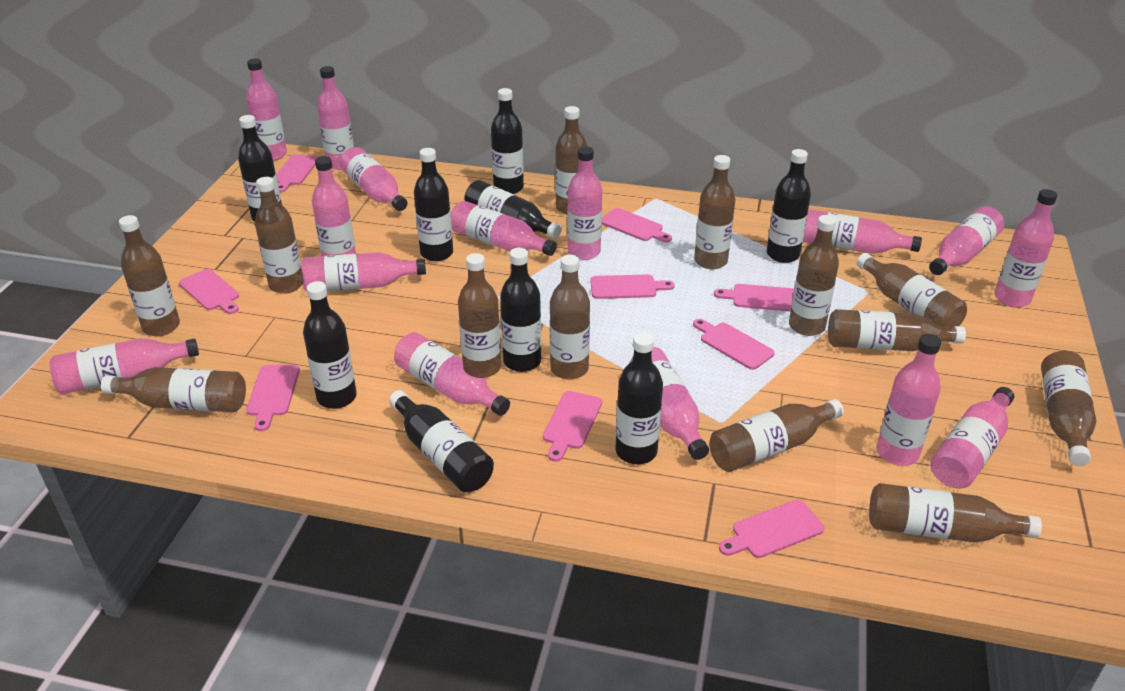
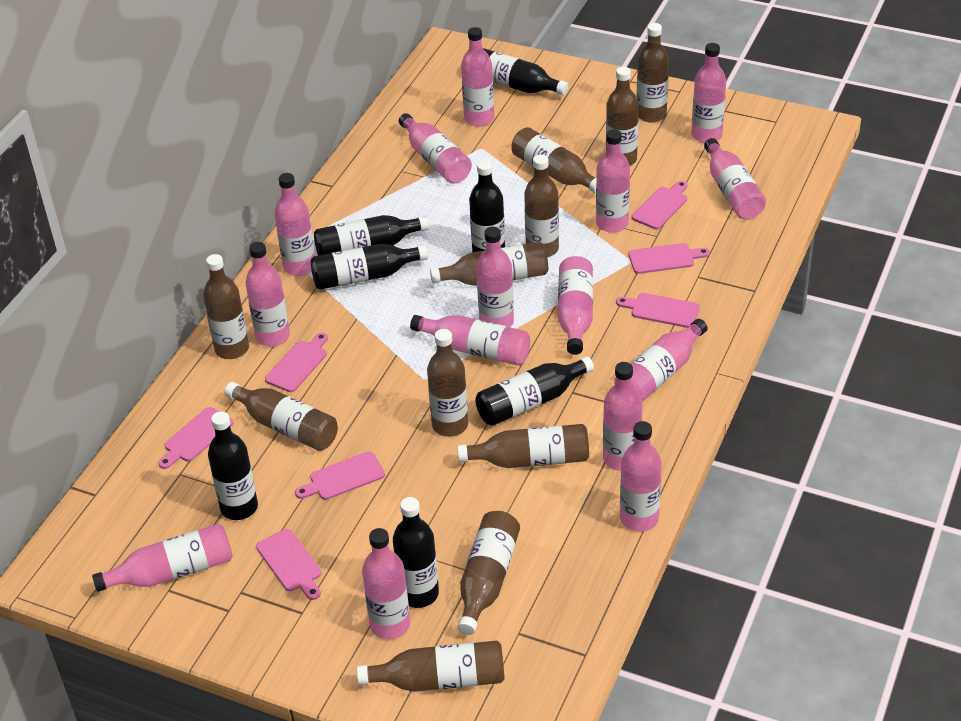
black bottle: [238,115,282,222] [303,281,357,409] [389,390,494,492] [414,148,453,261] [464,180,562,239] [491,88,524,194] [500,248,541,372] [615,332,663,464] [767,149,811,263] = 9 -> [208,411,258,520] [310,244,428,290] [314,215,429,256] [393,497,439,608] [469,160,505,252] [475,356,594,426] [483,48,568,95] = 7
brown bottle: [101,367,246,412] [119,215,180,336] [255,177,303,294] [458,253,501,378] [550,255,590,380] [555,106,588,214] [694,155,736,269] [709,399,844,472] [789,215,839,336] [828,309,966,351] [857,253,967,327] [869,483,1042,543] [1041,351,1096,466] = 13 -> [203,254,249,359] [225,382,338,451] [357,641,505,692] [427,329,468,437] [430,242,548,286] [457,424,589,468] [457,511,520,635] [512,127,597,194] [524,154,559,257] [606,67,639,166] [636,23,669,123] = 11
pink cutting board: [179,269,239,314] [246,365,300,431] [276,154,318,192] [543,391,602,462] [590,274,675,299] [602,208,672,242] [693,319,775,370] [714,284,794,312] [719,500,824,558] = 9 -> [158,407,233,469] [256,529,321,600] [265,333,328,392] [295,451,385,500] [616,293,700,328] [629,243,710,274] [632,181,687,229] = 7

